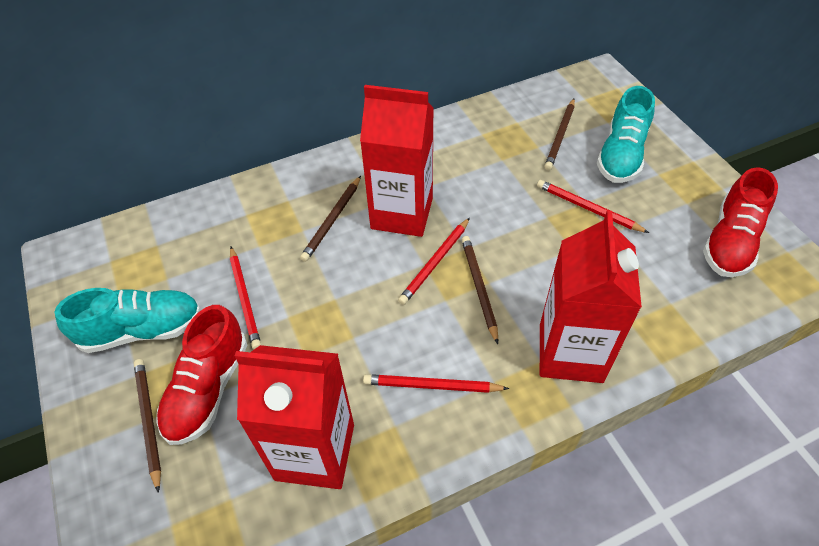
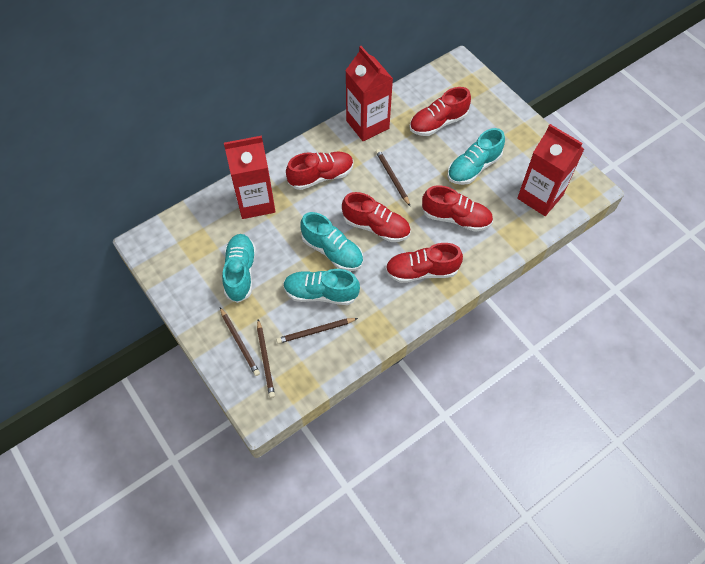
red pencil: [230,247,261,349] [363,374,509,393] [398,218,470,305] [537,180,649,233] = 4 -> none = 0
red shoe: [156,305,247,445] [703,167,778,277] = 2 -> [286,152,353,190] [342,192,411,242] [385,243,463,283] [410,87,471,136] [422,185,493,232] = 5
turquoise shoe: [54,288,201,353] [597,86,655,183] = 2 -> [222,234,256,303] [283,269,360,305] [300,212,363,271] [448,128,505,185] = 4

